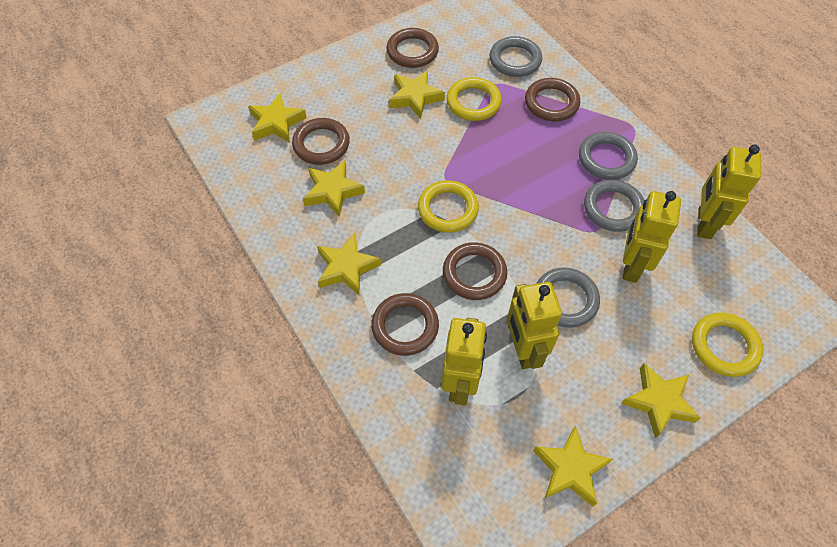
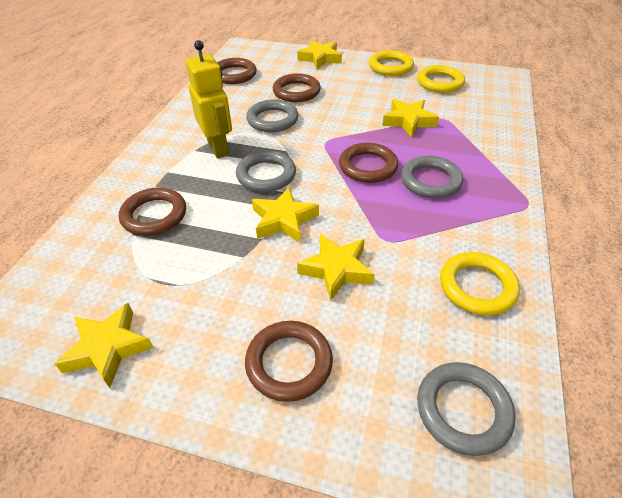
yellow robot: [441,318,487,405] [507,282,562,369] [623,191,681,283] [697,144,761,239] = 4 -> [186,40,232,158] = 1
yellow star: [248,93,307,143] [303,161,365,217] [317,233,381,295] [389,70,445,119] [533,425,613,507] [621,363,701,439] = 6 -> [55,303,154,388] [252,187,319,242] [297,40,342,69] [297,234,375,301] [382,99,439,137] = 5

